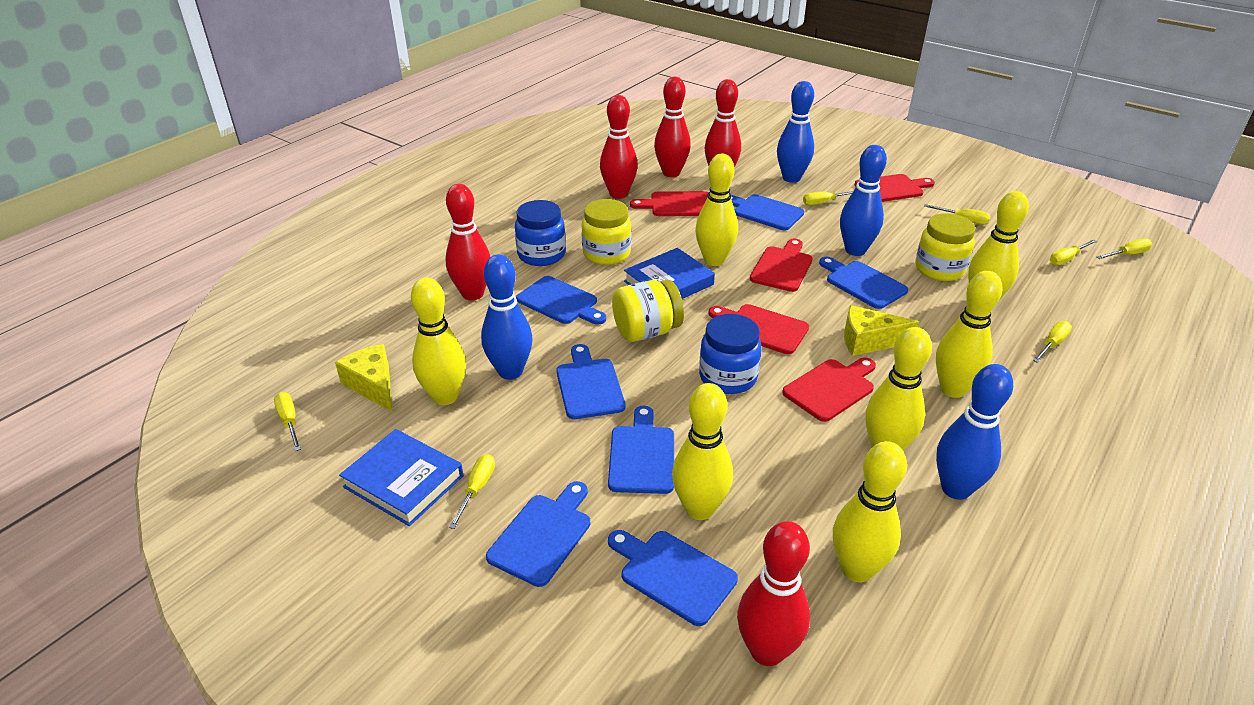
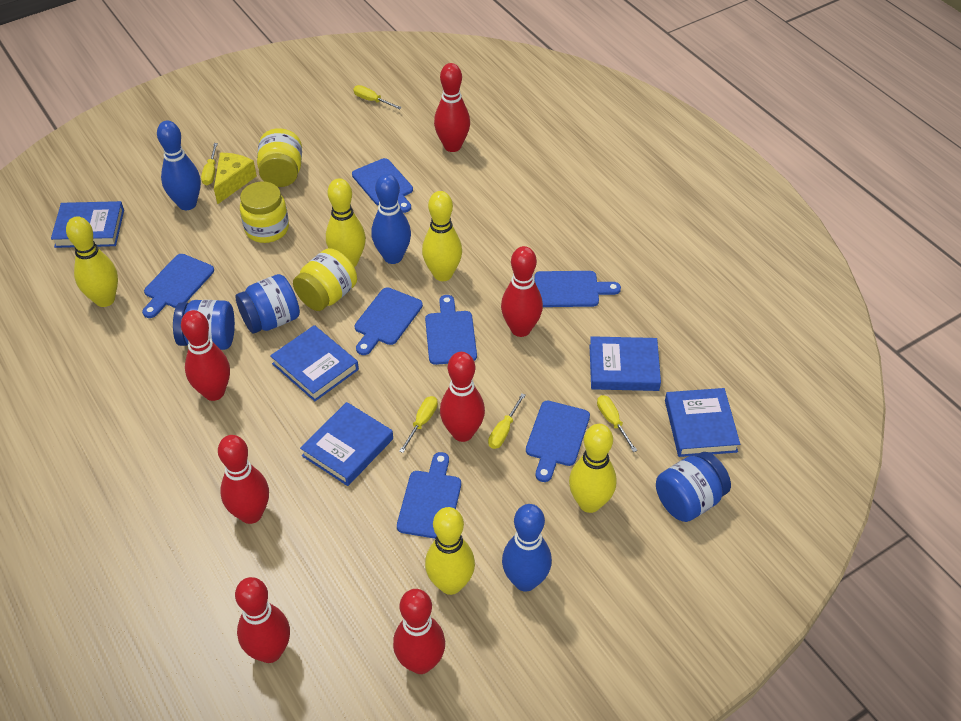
blue book: [339,429,464,526] [624,248,715,299] = 2 -> [51,201,124,248] [270,325,359,401] [300,402,393,486] [589,336,661,391] [665,388,740,457] = 5
blue bowling pin: [481,254,533,380] [777,81,814,183] [840,145,887,256] [936,364,1013,500] = 4 -> [157,121,201,210] [371,174,411,264] [502,504,552,592] = 3
blue jar: [515,200,566,266] [699,314,762,394] = 2 -> [173,300,235,350] [235,274,300,333] [656,452,731,522] = 3
red bowling pin: [446,184,490,300] [600,95,638,199] [654,77,691,177] [705,79,741,167] [737,521,810,666] = 5 -> [181,310,230,401] [218,435,269,524] [235,577,290,663] [393,589,445,674] [434,63,470,152] [440,352,485,442] [501,246,543,337] = 7
red cutting board: [630,191,708,216] [708,304,809,354] [750,238,813,292] [782,357,876,422] [855,174,935,202] = 5 -> none = 0
yellow bowling pin: [411,277,466,405] [672,383,733,520] [695,154,738,266] [833,441,907,582] [866,327,932,451] [936,271,1003,398] [968,191,1029,299] = 7 -> [66,217,118,307] [326,178,366,267] [422,191,462,281] [425,507,475,595] [569,424,616,513] = 5
yellow cheese: [335,344,392,412] [844,305,919,356] = 2 -> [214,153,257,205] = 1
yellow screwdriver: [274,392,301,451] [449,454,495,529] [803,191,853,205] [924,204,991,224] [1033,321,1072,363] [1050,239,1097,265] [1097,238,1152,259] = 7 -> [201,143,218,185] [353,85,402,109] [399,396,438,453] [488,393,525,449] [597,395,637,452] = 5

